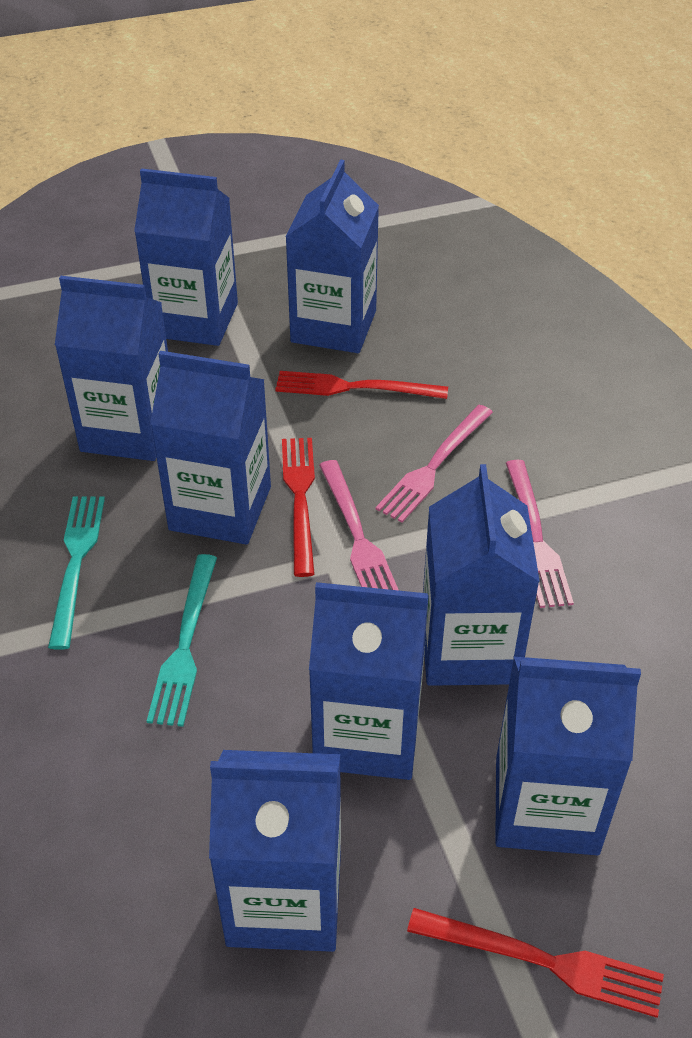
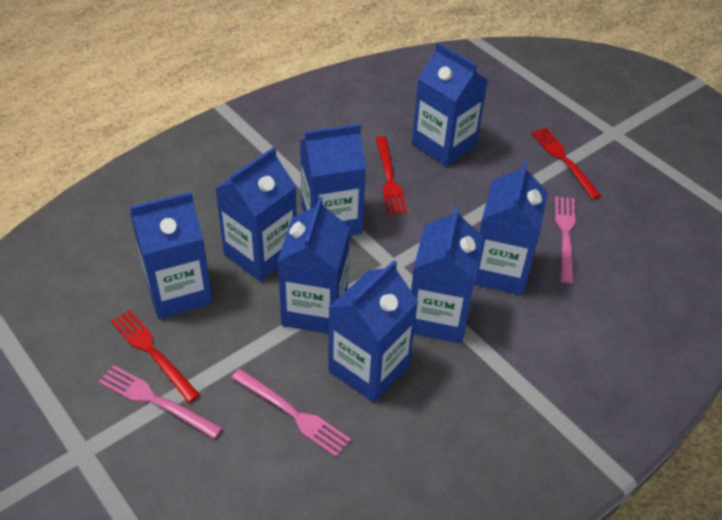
turquoise fork: [48,496,105,650] [147,554,217,727] = 2 -> none = 0

